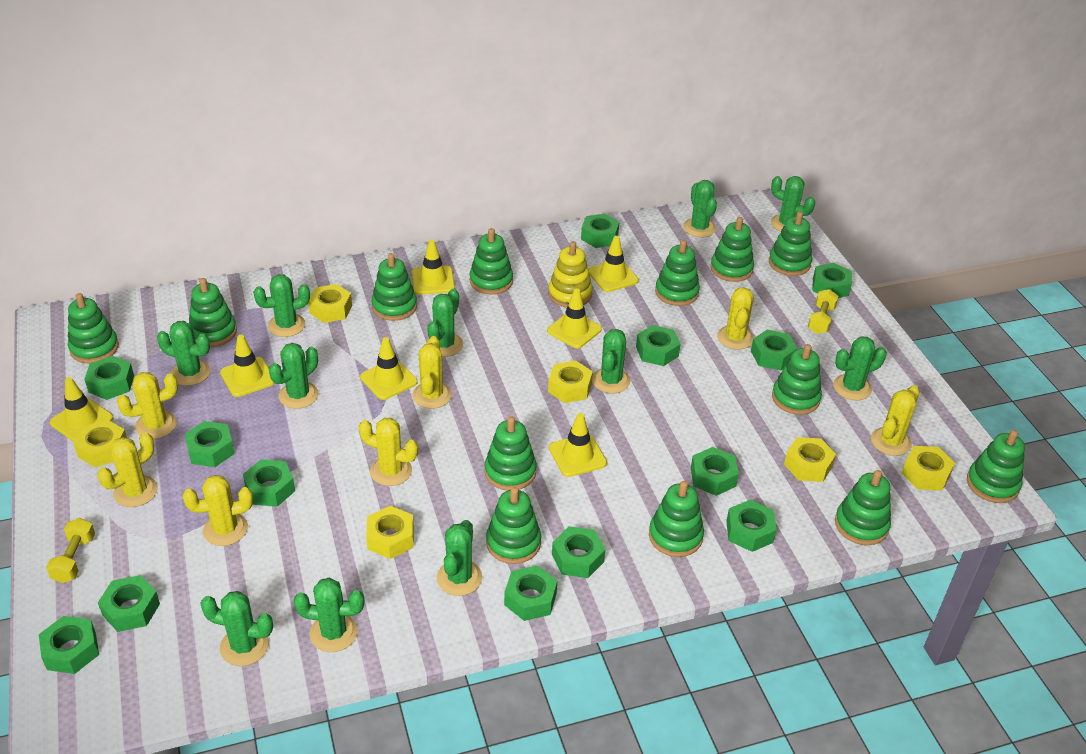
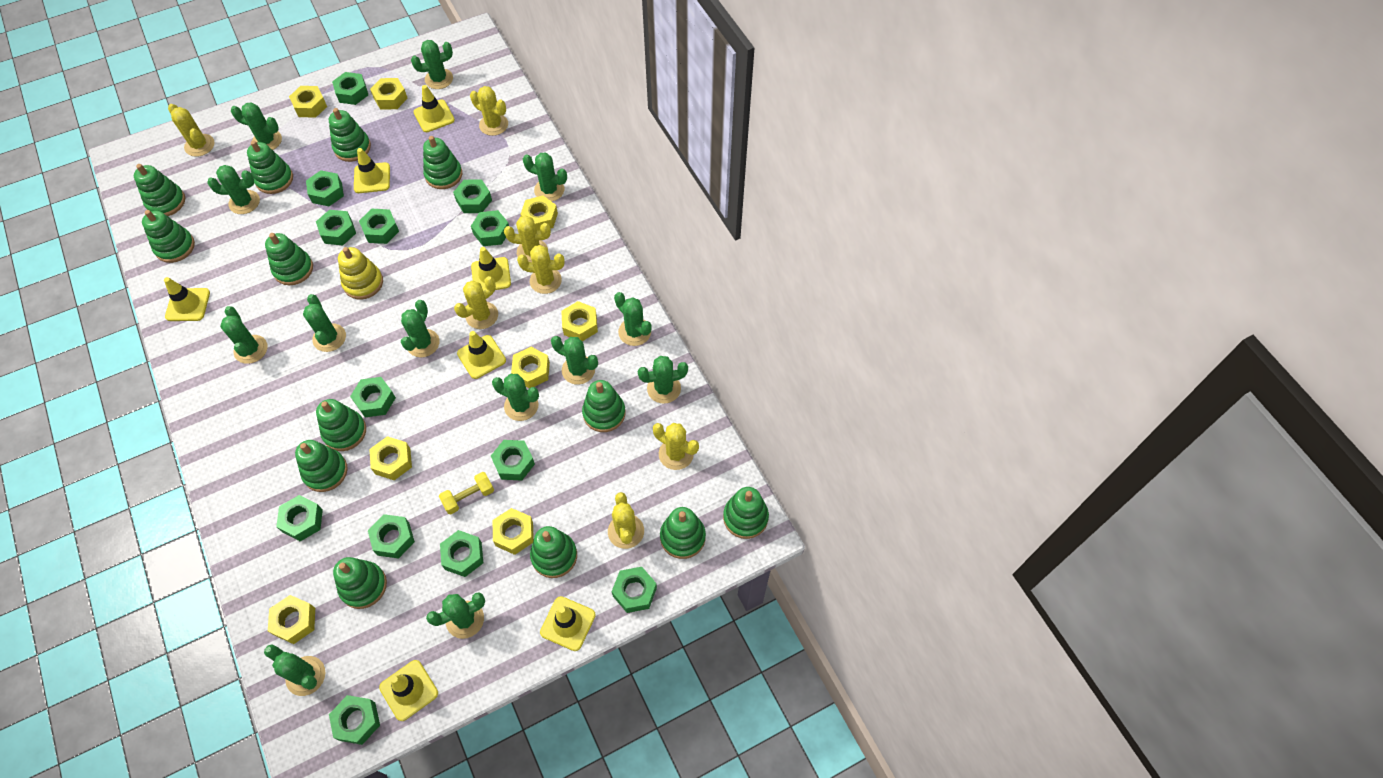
green cactus: [157,321,210,386] [200,591,273,666] [253,274,310,337] [269,343,318,409] [294,578,364,652] [426,289,463,357] [437,520,482,596] [592,329,630,394] [683,180,717,237] [771,176,815,232] [833,336,887,400] = 11 -> [207,165,260,214] [220,306,268,364] [231,102,282,150] [264,644,325,696] [303,294,346,352] [401,300,439,357] [411,40,453,89] [426,593,485,639] [492,374,539,421] [523,153,567,201] [551,336,598,385] [614,292,652,346] [638,356,688,404] = 13
yellow dumbbell: [46,518,95,583] [808,289,838,334] = 2 -> [439,472,494,514] = 1
yellow nut: [74,419,127,467] [308,284,352,323] [366,506,414,559] [548,361,593,403] [784,437,836,482] [902,446,955,491] = 6 -> [268,595,315,644] [289,86,327,118] [369,436,412,480] [370,78,408,109] [493,508,534,555] [511,347,550,388] [520,195,558,230] [561,301,598,341] = 8

